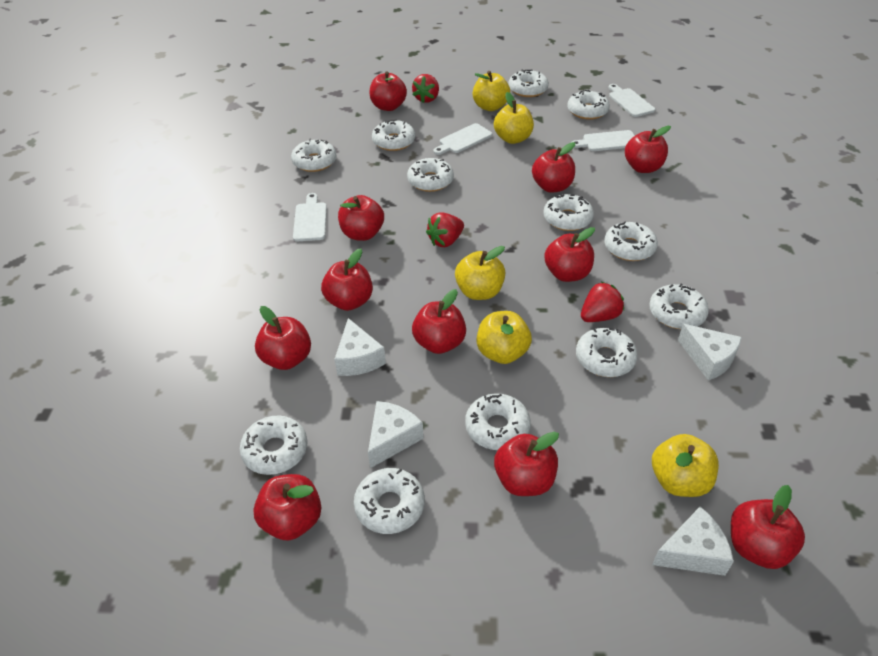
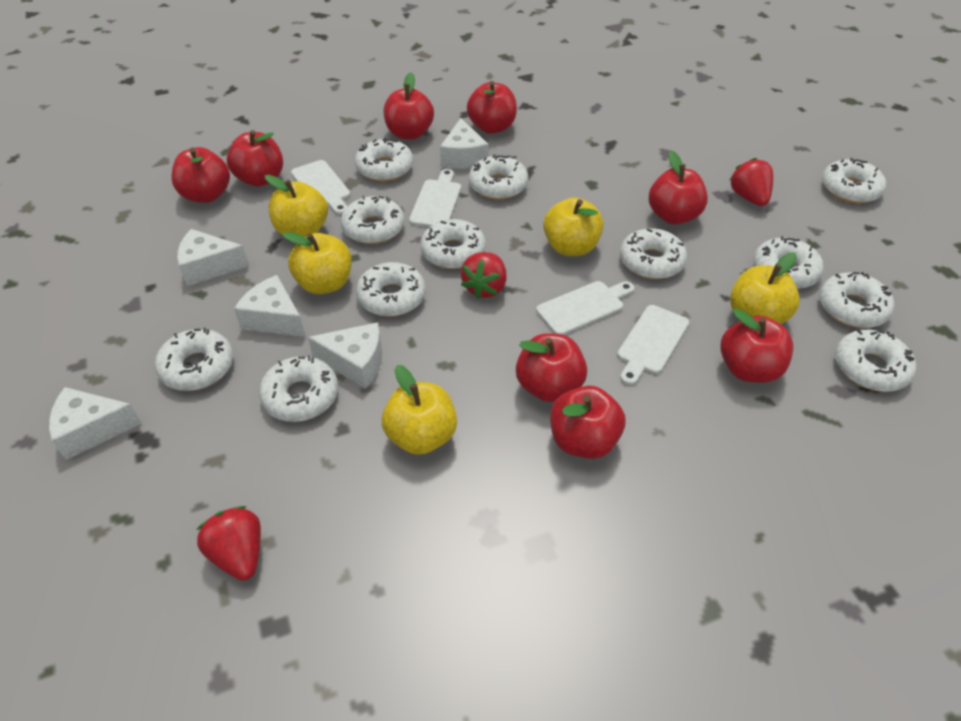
red apple: [253,474,322,541] [255,306,311,370] [321,249,373,311] [338,195,384,241] [369,71,407,111] [412,289,466,354] [494,432,559,496] [532,142,575,193] [544,227,595,282] [625,126,671,173] [731,485,805,569] = 11 -> [171,147,230,203] [227,130,283,187] [383,72,434,140] [467,81,517,134] [516,333,587,402] [550,386,625,459] [649,151,708,225] [720,309,793,383] = 8
white cheese: [335,318,386,376] [368,401,424,468] [652,507,734,576] [678,324,742,381] = 4 -> [49,387,142,460] [177,229,249,286] [234,275,305,337] [308,322,382,389] [440,118,489,169] = 5

